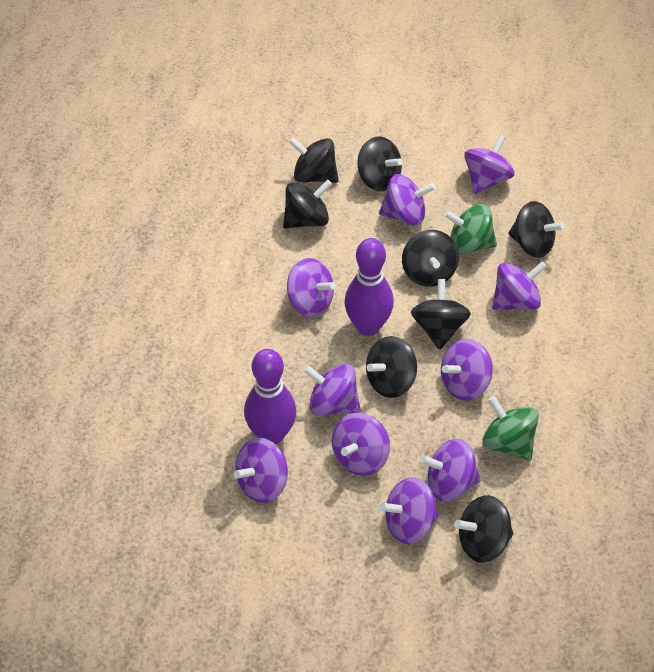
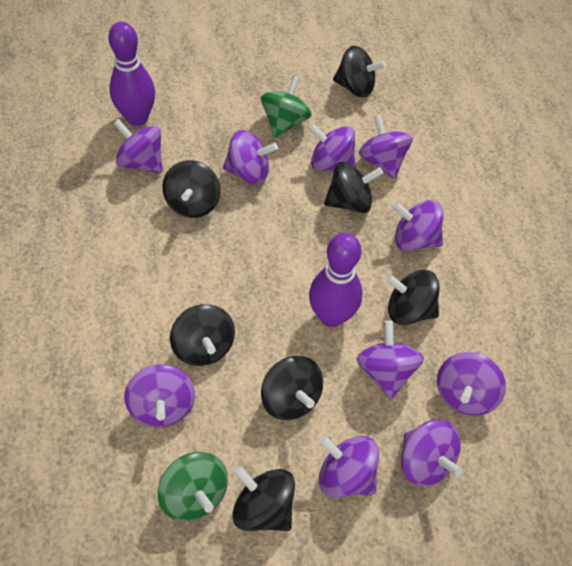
black spinning top: [283,179,332,229] [289,137,339,183] [357,137,403,191] [366,336,417,398] [402,230,459,287] [411,279,471,350] [454,495,514,563] [508,201,565,258] = 8 -> [162,160,221,218] [170,304,235,366] [232,466,295,531] [261,356,323,420] [324,162,383,213] [333,46,386,98] [386,270,439,325] = 7

